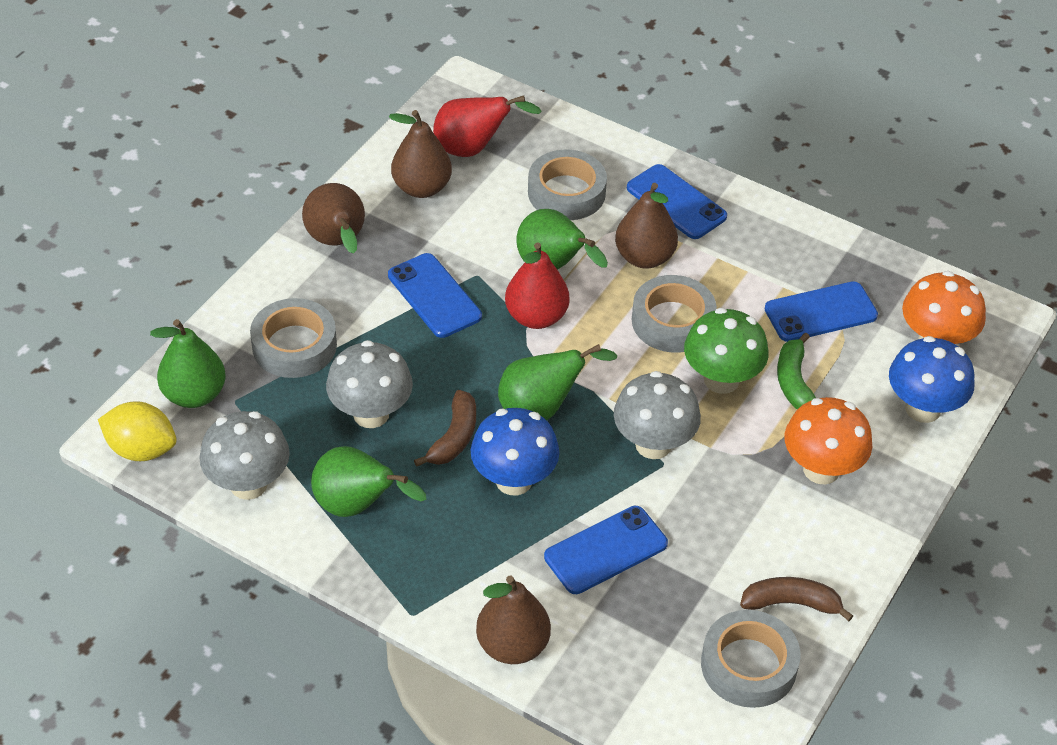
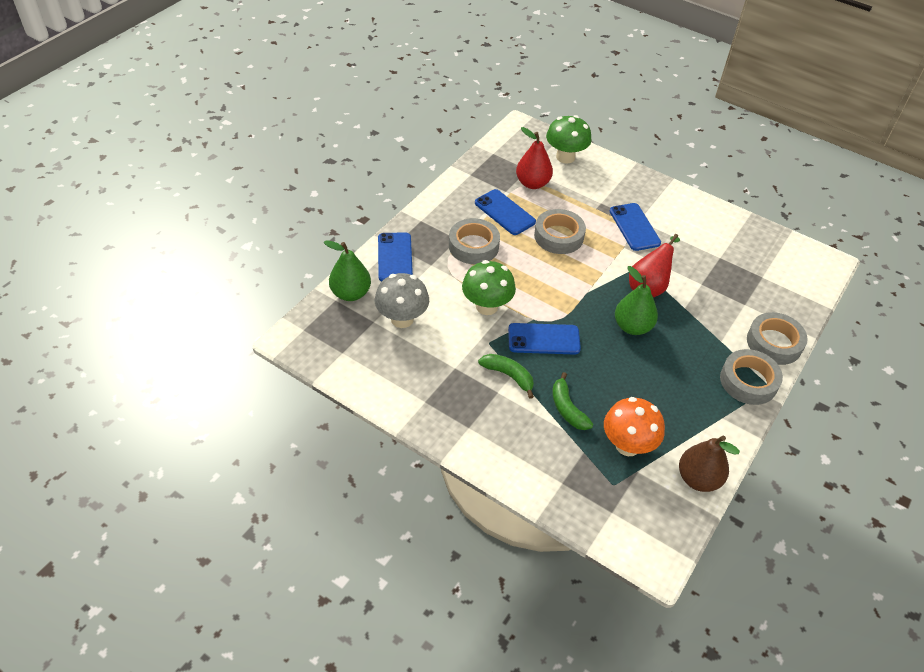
blue mushroom: [471,408,559,495] [889,336,975,423] = 2 -> none = 0
brown banana: [414,390,476,467] [740,577,853,621] = 2 -> none = 0
brown pear: [302,183,365,254] [389,110,452,198] [476,575,551,664] [615,183,678,269] = 4 -> [679,436,740,492] = 1
green banana: [777,332,816,409] = 1 -> [478,354,534,399] [553,372,593,430] = 2
green mushroom: [684,308,768,394] = 1 -> [462,260,516,315] [546,115,591,164] = 2
green pear: [150,319,226,408] [311,446,426,517] [498,344,618,420] [516,209,608,270] = 4 -> [324,240,371,301] [615,266,658,335] = 2
grey mushroom: [199,411,290,500] [326,340,413,428] [614,371,701,459] = 3 -> [375,273,429,328] = 1
orange mushroom: [784,397,872,485] [902,271,986,344] = 2 -> [604,397,665,456] = 1
yellow lemon: [98,401,177,461] = 1 -> none = 0

